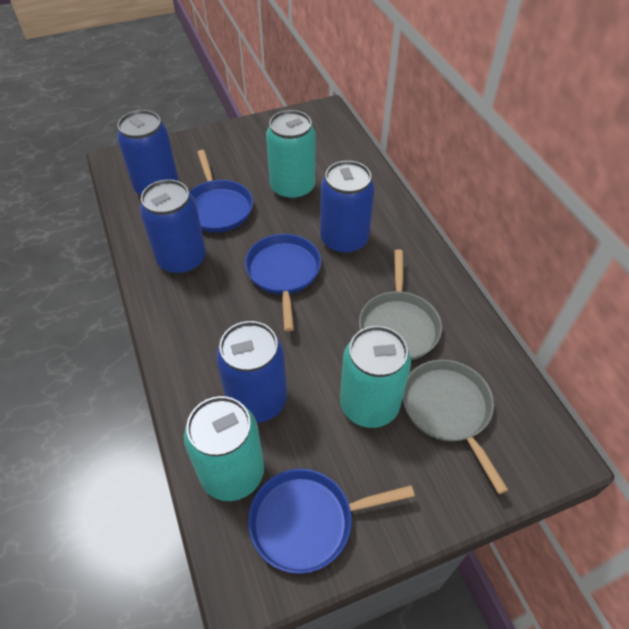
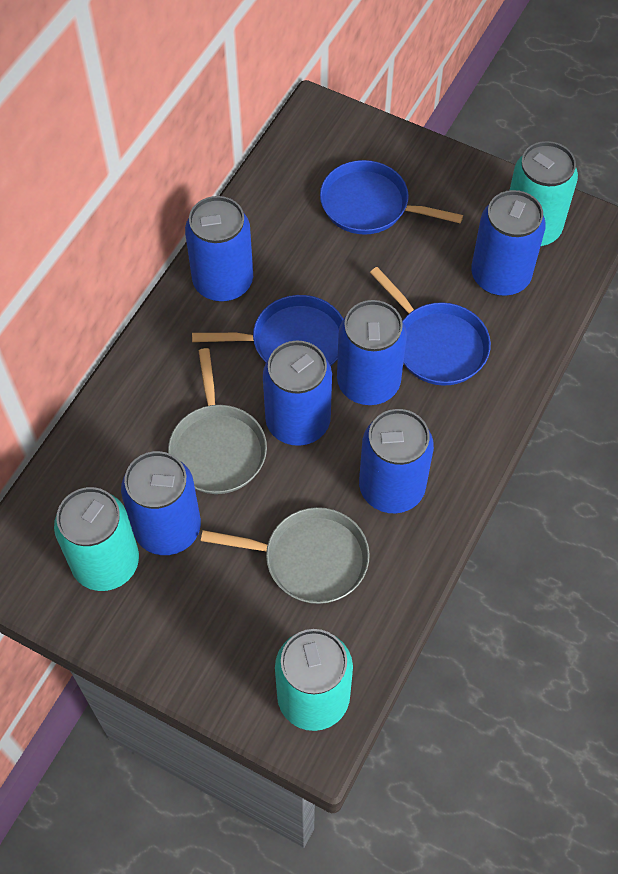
blue can: [117,110,179,195] [140,179,206,275] [216,321,287,423] [320,161,374,255] = 4 -> [121,451,201,555] [185,196,253,302] [263,341,332,446] [337,300,407,405] [359,409,434,513] [471,190,546,296] = 6

